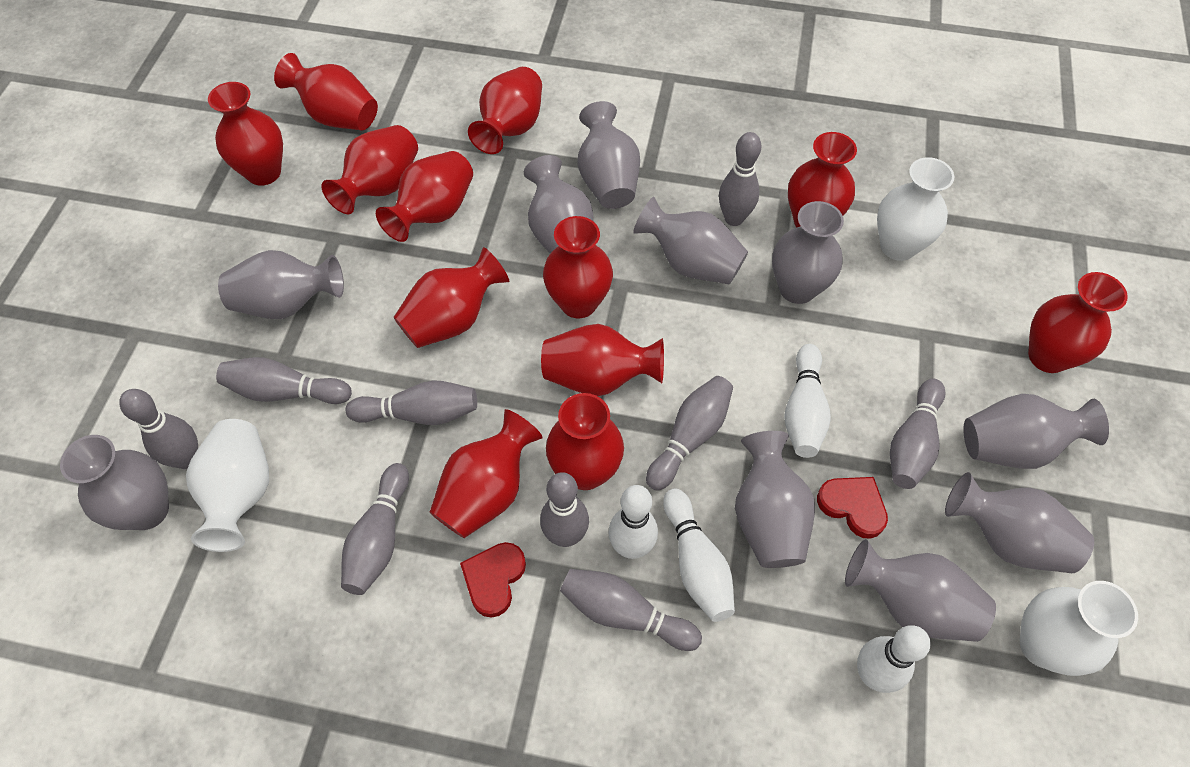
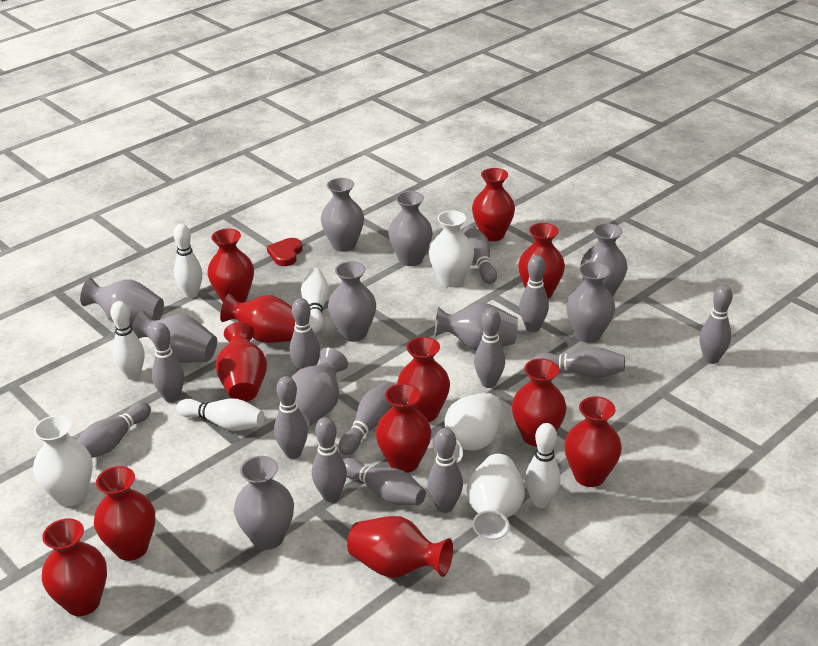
grey bowling pin: [119,389,198,469] [216,357,352,404] [341,463,409,595] [346,380,477,425] [540,472,589,547] [560,569,702,651] [646,376,733,491] [719,132,761,226] [890,379,946,489] = 9 -> [77,402,151,458] [151,323,184,403] [274,376,308,459] [289,298,320,371] [312,418,347,502] [339,381,394,455] [343,458,426,505] [427,428,463,513] [463,225,497,284] [474,308,505,388] [519,255,549,332] [534,347,625,378] [699,285,733,364] = 13
red heart: [460,542,526,618] [817,477,888,539] = 2 -> [267,238,303,266] = 1
white bowling pin: [608,485,658,559] [663,488,735,622] [784,344,831,458] [857,625,931,693] = 4 -> [111,301,144,380] [173,224,202,298] [176,398,264,431] [301,268,329,333] [525,423,561,508] = 5
white vase: [186,419,269,552] [877,157,954,261] [1020,581,1138,676] = 3 -> [33,415,93,507] [429,210,474,287] [432,392,502,463] [467,454,525,540] = 4

